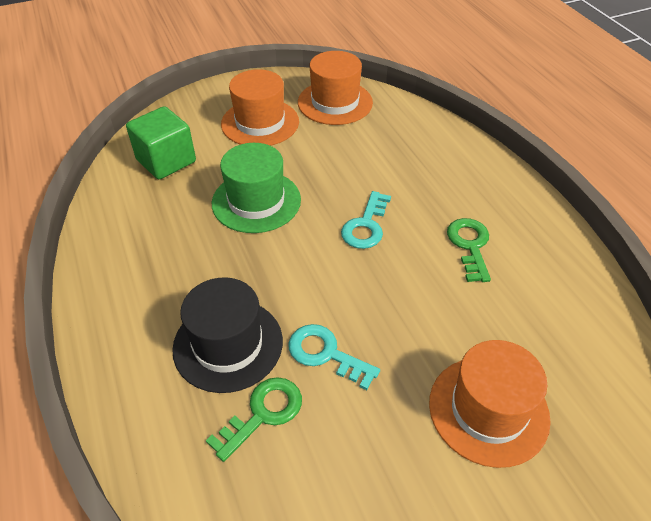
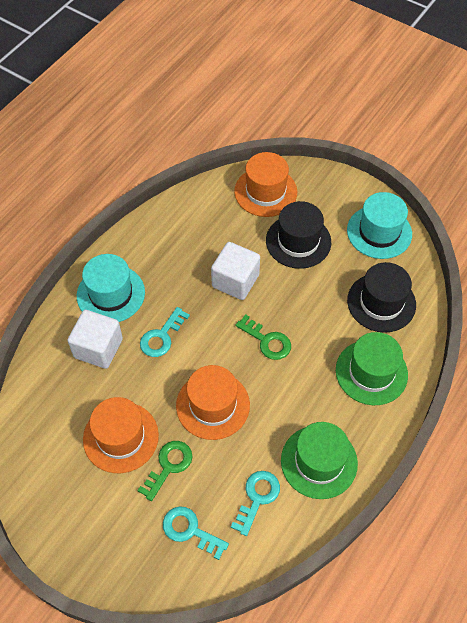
black hat: [172,277,283,393] = 1 -> [266,201,331,269] [347,262,416,333] = 2
green cube: [126,106,196,179] = 1 -> none = 0
green hat: [212,143,301,233] = 1 -> [281,422,358,499] [336,332,408,405] = 2
turquoise hat: none = 0 -> [77,254,145,322] [347,192,412,259] = 2
turquoise key: [289,324,380,390] [341,191,391,249] = 2 -> [140,307,190,357] [163,506,229,560] [231,471,280,536] = 3
white cube: none = 0 -> [67,310,123,369] [211,242,260,300] = 2

